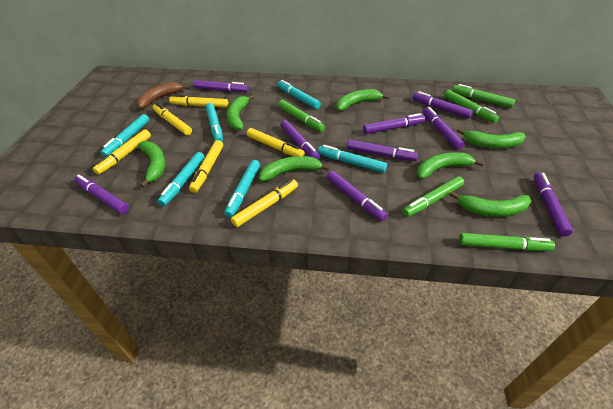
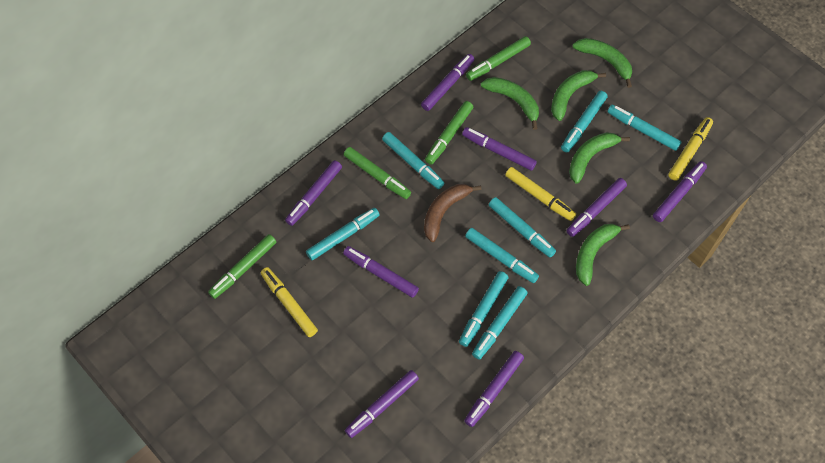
green banana: [138,141,165,188] [227,94,254,130] [259,156,330,182] [336,89,390,111] [417,152,484,179] [450,191,531,217] [457,128,526,148] = 7 -> [481,77,539,130] [551,70,606,121] [569,132,630,184] [572,38,632,88] [576,224,630,286] = 5
green marker: [278,100,325,132] [402,176,464,217] [444,90,499,123] [452,84,515,108] [459,233,555,251] = 5 -> [208,234,276,299] [344,147,411,199] [425,101,473,165] [466,36,531,81] = 4
purple marker: [74,175,129,214] [193,80,249,92] [280,120,320,160] [327,171,388,221] [347,140,418,161] [363,113,425,134] [412,91,473,119] [422,107,464,150] [534,172,573,237] = 9 -> [285,160,342,226] [343,246,419,298] [345,370,419,438] [421,54,474,111] [462,127,537,170] [464,351,524,427] [566,178,627,237] [653,161,707,222] = 8
turquoise marker: [100,114,149,157] [158,152,205,206] [206,103,223,142] [224,160,260,218] [277,80,321,109] [318,145,387,173] = 6 -> [306,208,380,260] [382,132,444,189] [459,271,508,347] [465,228,539,283] [472,286,527,360] [489,197,556,258] [561,91,608,152] [607,105,681,151] = 8
yellow marker: [93,129,151,175] [153,103,192,135] [169,95,228,108] [189,140,223,193] [231,179,298,227] [247,128,305,156] = 6 -> [261,267,318,337] [505,167,576,221] [668,117,713,181] = 3

